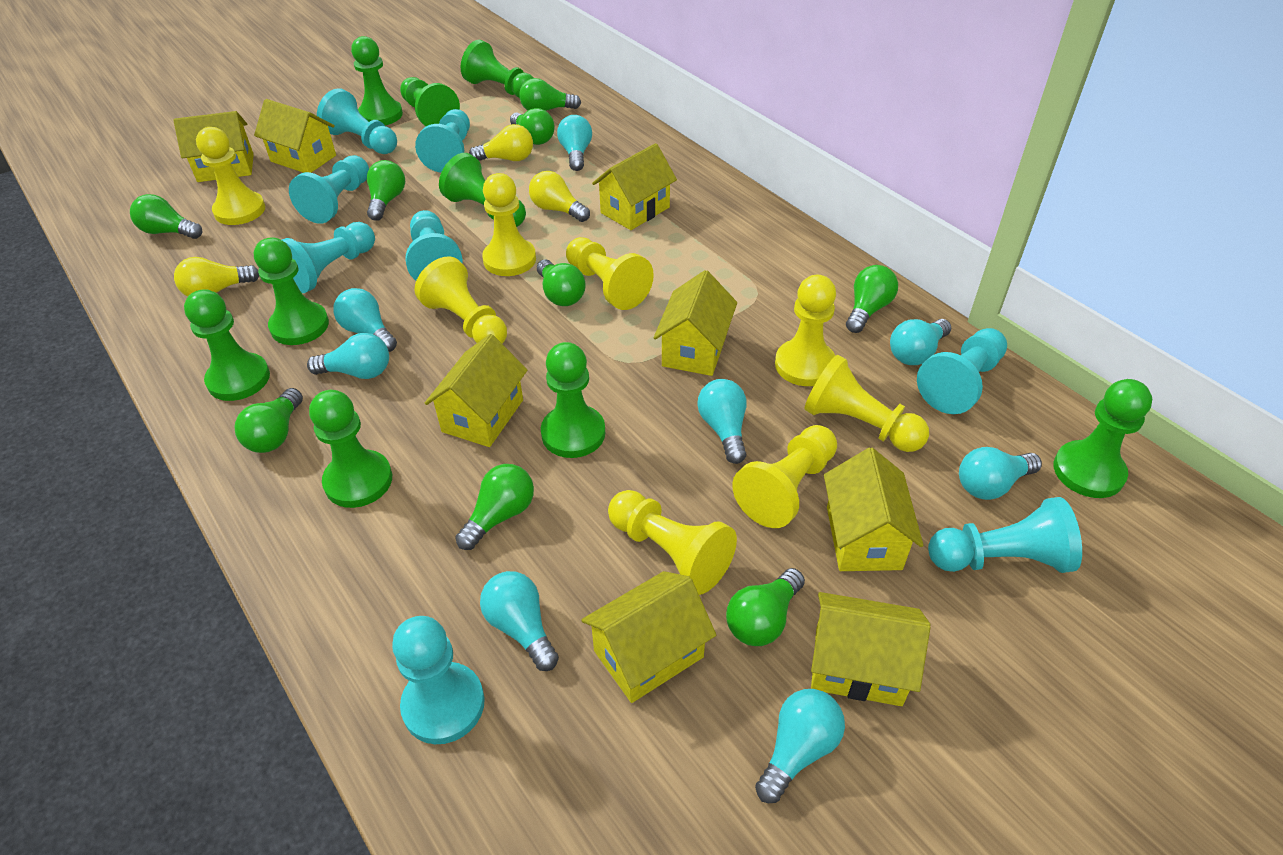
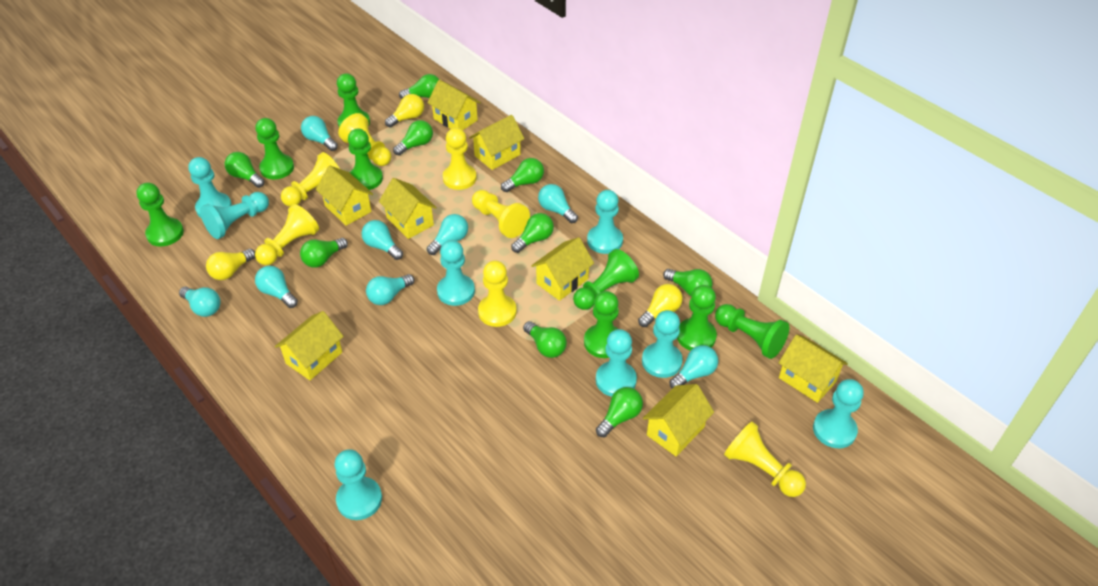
green pawn: [184,289,270,401] [254,237,329,345] [309,390,392,508] [351,36,403,125] [400,77,460,126] [439,153,526,227] [461,40,533,98] [541,342,605,458] [1054,379,1152,498] = 9 -> [136,183,184,246] [255,118,294,179] [337,73,370,127] [348,129,383,190] [573,249,639,310] [584,291,619,358] [677,285,717,351] [715,304,789,359] = 8
yellow pawn: [196,127,265,225] [414,256,507,344] [482,173,536,276] [566,237,654,310] [608,490,737,595] [732,425,837,528] [775,275,836,386] [804,355,929,452] = 8 -> [255,204,319,265] [281,152,340,207] [338,113,391,166] [443,128,477,190] [472,190,530,238] [478,261,517,327] [724,421,806,497] = 7

